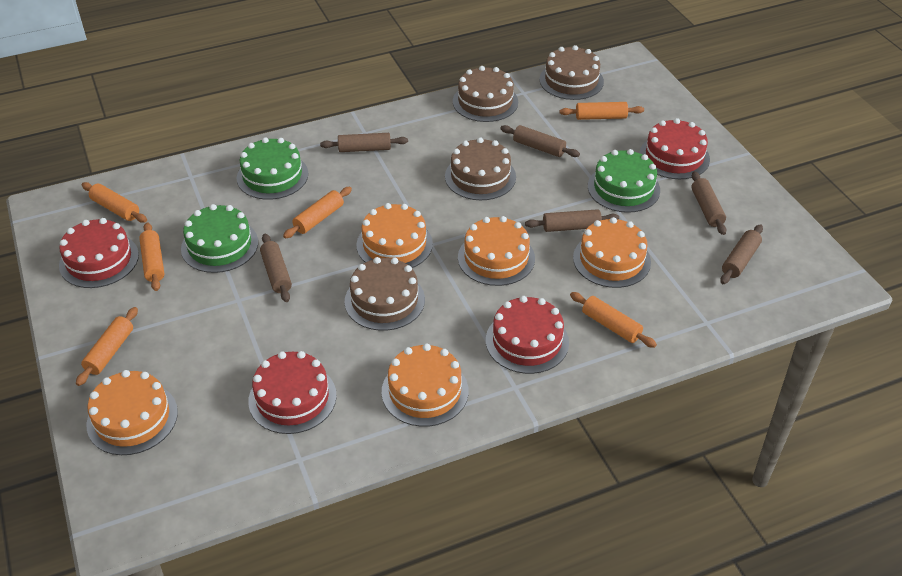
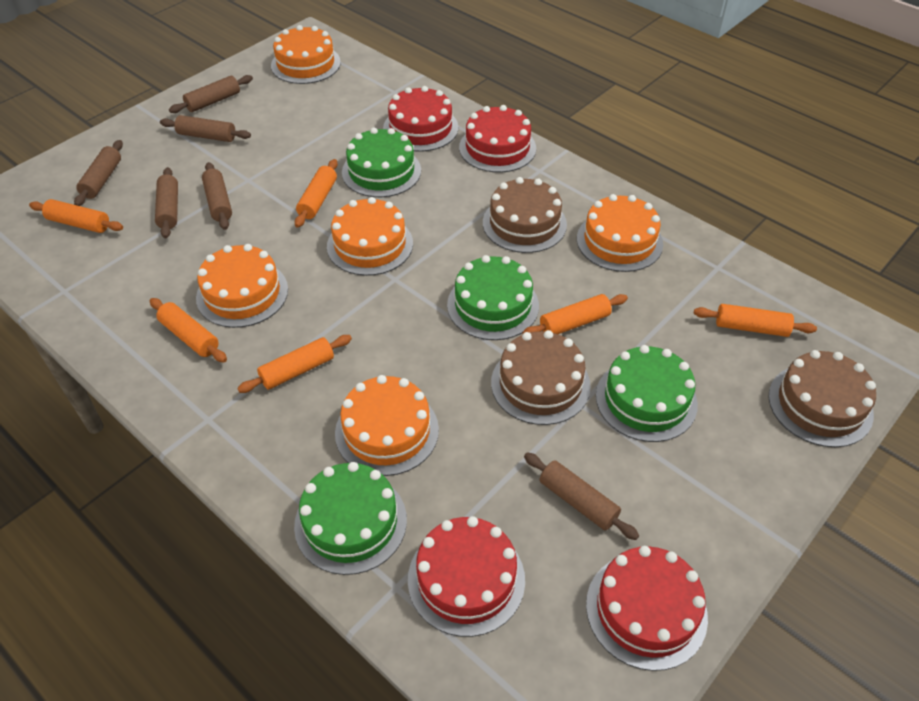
brown cake: [345,257,425,331] [445,137,516,200] [453,66,518,122] [539,45,604,100] = 4 -> [483,177,567,253] [491,330,591,425] [769,350,876,447] = 3
green cake: [181,204,258,273] [237,137,308,200] [588,149,660,213] = 3 -> [294,462,407,575] [342,127,421,197] [447,255,539,340] [596,345,698,442] = 4

